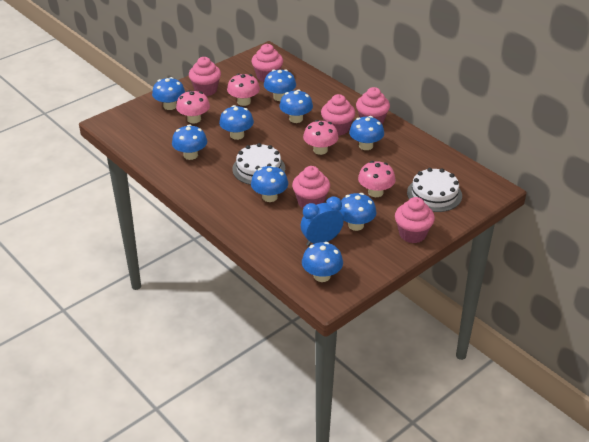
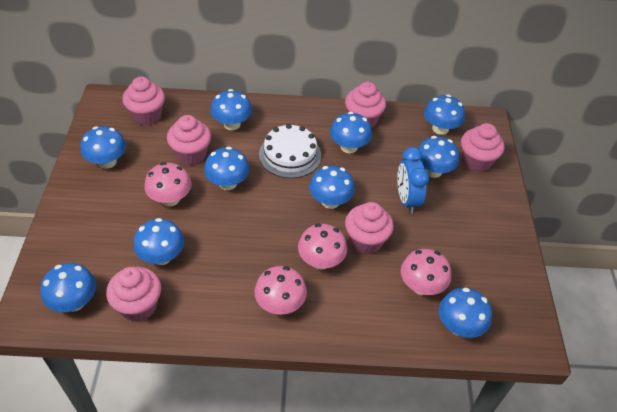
blue mushroom: [152,77,185,110] [172,124,207,160] [219,105,254,140] [251,165,288,202] [264,69,296,101] [279,89,313,123] [302,242,343,282] [339,193,376,231] [349,116,384,150] = 9 -> [41,263,96,312] [81,126,126,169] [133,218,184,265] [204,147,249,190] [210,89,252,130] [309,166,355,209] [330,112,372,153] [418,136,459,178] [424,95,465,135] [439,287,492,338] = 10
white cake: [232,143,285,185] [407,168,462,212] = 2 -> [259,124,321,178] = 1

